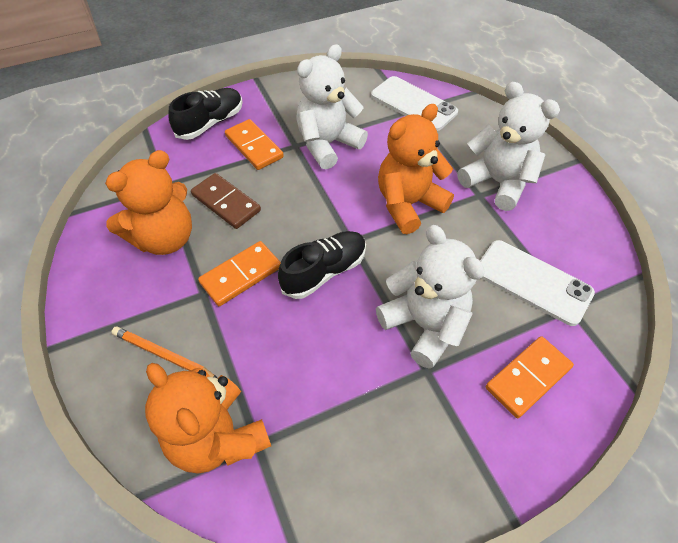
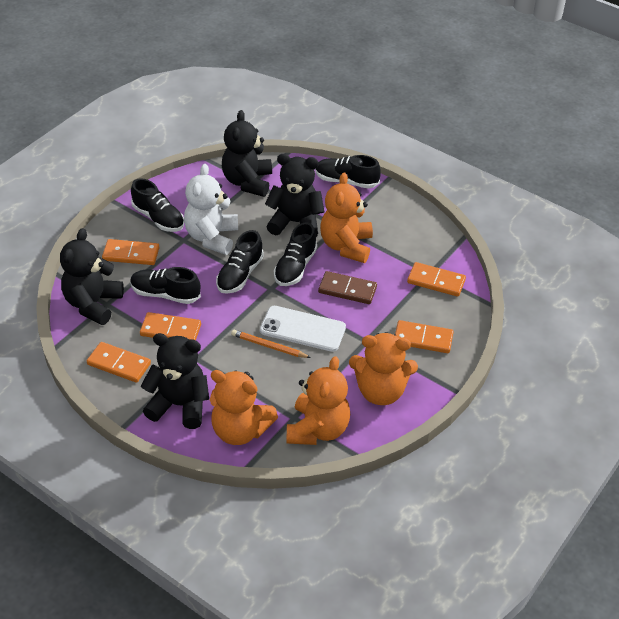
black shoe: [169,88,243,140] [278,231,366,299] = 2 -> [130,267,201,304] [131,178,184,232] [216,230,264,294] [274,222,317,286] [315,155,381,189] = 5
black teddy bear: none = 0 -> [60,228,124,325] [141,333,209,429] [222,110,272,197] [265,154,324,237] = 4
orange domino: [198,241,281,306] [225,119,284,170] [486,336,574,418] = 3 -> [87,342,151,383] [102,239,160,265] [140,312,201,340] [395,320,454,353] [407,262,466,297] = 5
orange teddy bear: [105,150,192,255] [145,363,271,474] [378,104,454,234] = 3 -> [210,370,278,445] [286,356,350,445] [320,172,373,263] [349,332,418,405] = 4
white phone: [371,76,458,131] [480,240,595,326] = 2 -> [260,306,346,352] = 1
white teddy bear: [296,44,368,169] [376,225,485,369] [458,82,560,211] = 3 -> [184,164,238,255] = 1

